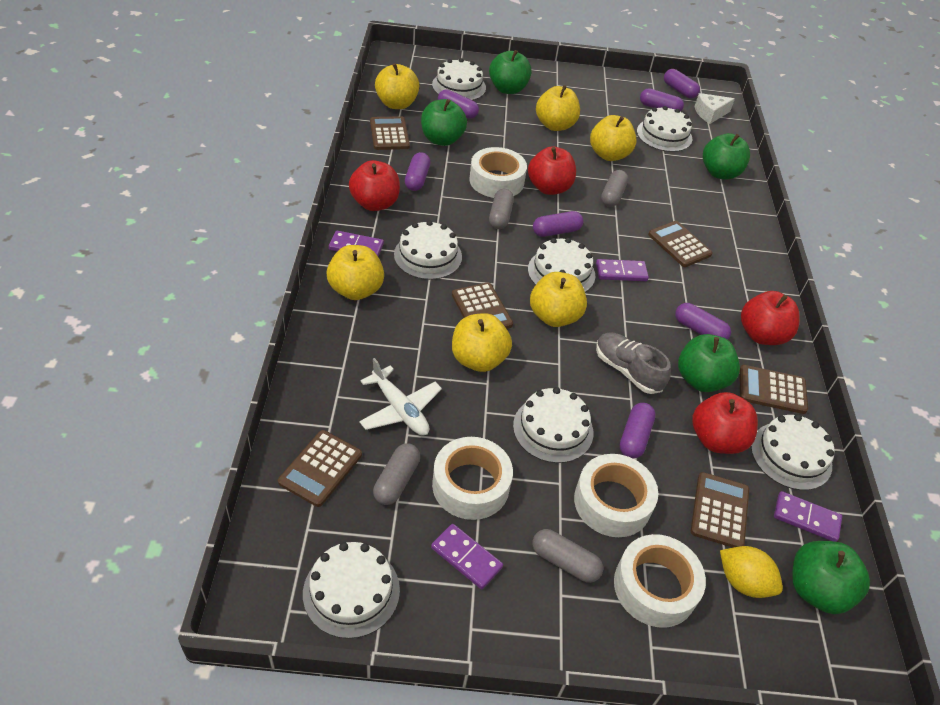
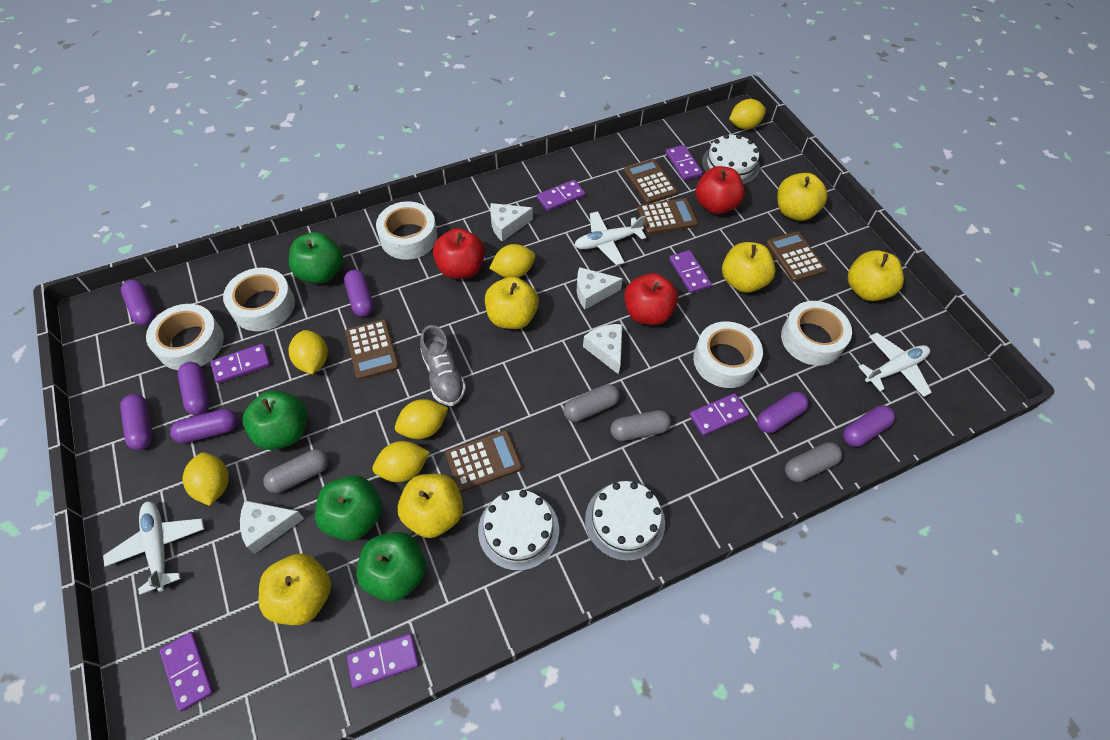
brown calculator: [278,430,362,507] [370,116,410,150] [452,282,513,329] [648,221,713,267] [691,472,749,548] [739,365,808,414] = 6 -> [345,319,399,380] [445,430,522,492] [624,159,677,204] [637,198,698,234] [766,231,826,282] = 5
green apple: [421,99,467,146] [489,50,532,94] [678,334,740,392] [703,133,750,180] [792,541,870,614] = 5 -> [243,391,307,450] [289,232,343,284] [315,476,382,541] [356,532,426,602] = 4
purple domino: [329,231,384,256] [431,524,503,589] [596,259,649,281] [774,491,842,542] = 4 -> [159,632,214,712] [211,343,271,384] [347,633,419,689] [537,180,585,211] [666,145,703,180] [669,250,712,293] [689,393,749,436] = 7
red apple: [349,160,400,211] [528,146,576,195] [692,392,758,454] [741,291,800,345] = 4 -> [433,228,485,279] [624,273,678,325] [696,166,745,214] = 3
white cake: [303,542,400,639] [394,220,462,280] [432,58,486,100] [513,387,593,463] [528,238,595,292] [637,106,692,152] [751,414,835,490] = 7 -> [478,490,559,571] [585,481,665,561] [702,134,760,185] = 3
white cheese: [694,93,735,124] = 1 -> [240,501,304,554] [490,203,533,242] [577,267,623,309] [583,324,622,375] = 4
white plane: [359,358,442,436] = 1 -> [103,501,204,595] [574,211,646,265] [859,333,932,397] = 3
white tape: [432,437,513,520] [469,147,527,198] [574,454,658,537] [614,534,706,628] = 4 -> [146,304,224,370] [223,268,295,331] [376,201,438,260] [693,321,763,388] [781,301,852,366] = 5
yellow lemon: [720,546,783,598] = 1 -> [183,452,229,506] [289,330,328,374] [372,441,430,482] [395,399,448,439] [489,244,535,278] [729,99,766,129] = 6

